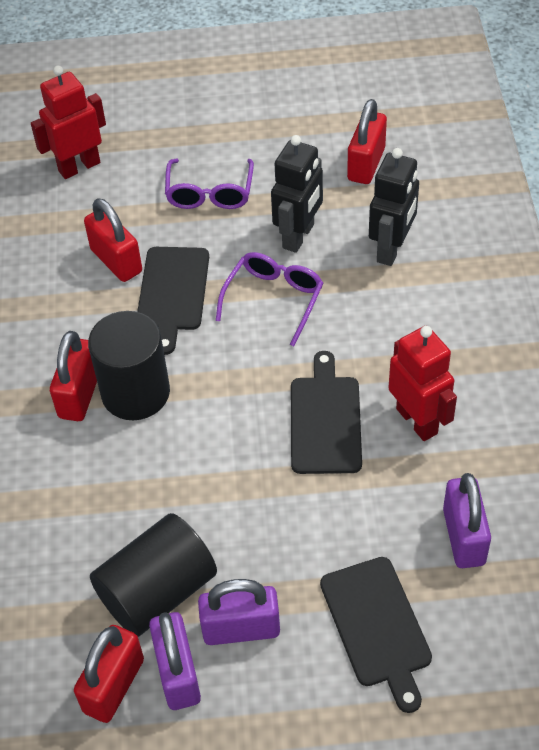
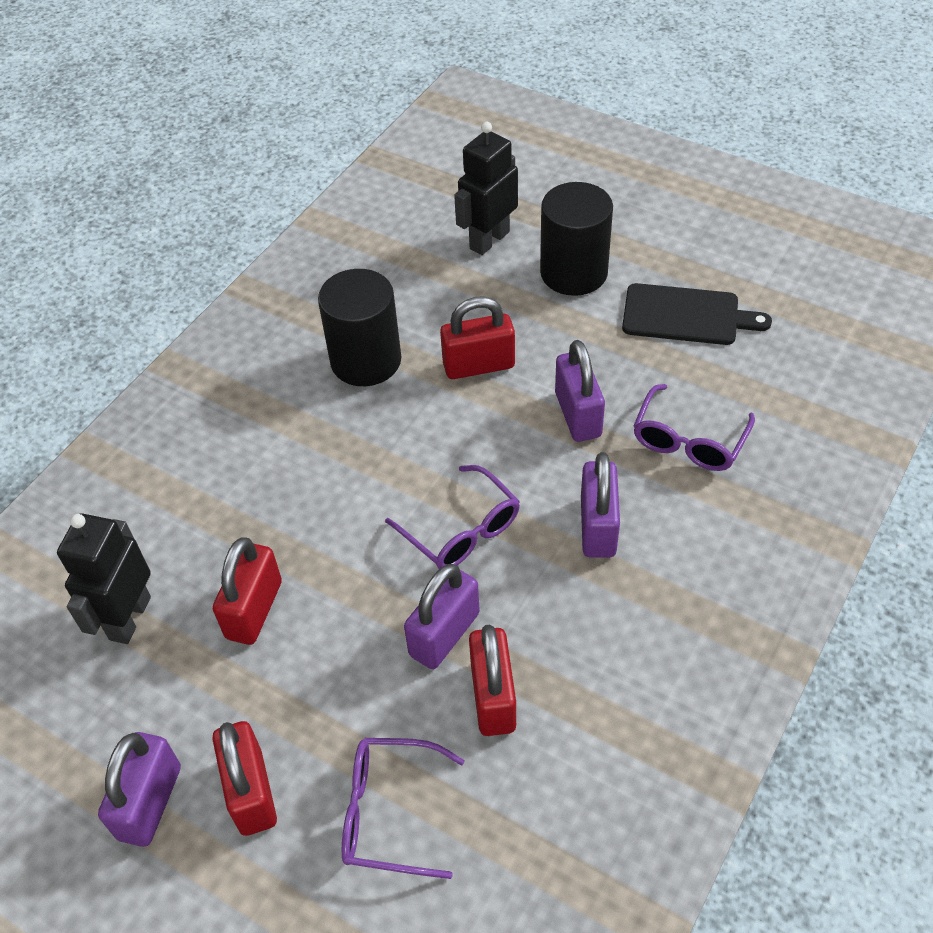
black cutting board: [137,247,209,355] [291,351,362,474] [320,557,432,713] = 3 -> [622,283,772,345] = 1
purple glasses: [165,159,254,209] [216,252,323,346] = 2 -> [342,738,465,879] [385,465,520,569] [634,384,755,471] = 3
purple padlock: [149,612,201,710] [198,579,280,645] [443,473,491,568] = 3 -> [98,732,181,847] [404,564,480,669] [555,340,605,442] [581,452,620,558] = 4
red robot: [31,66,106,179] [388,326,457,441] = 2 -> none = 0

